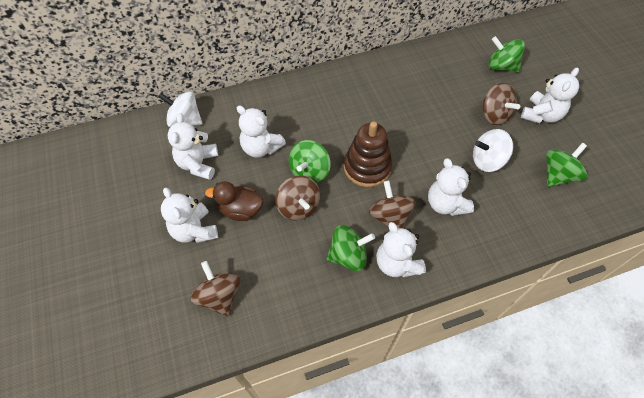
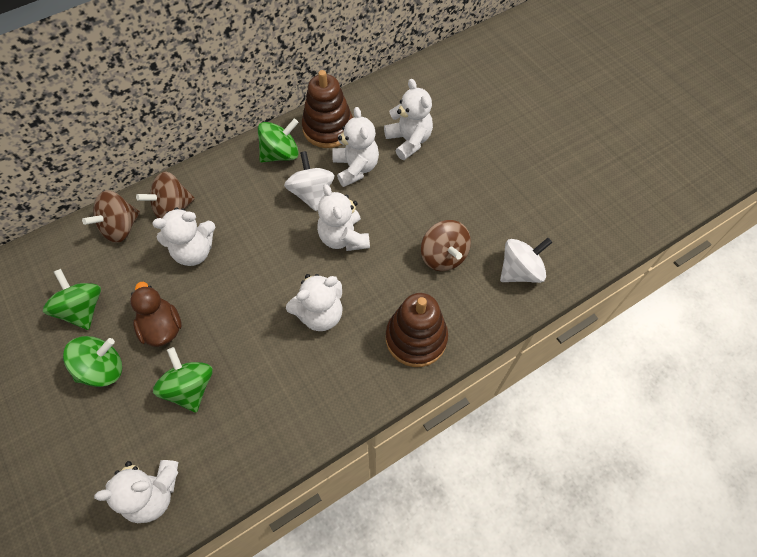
brown spinning top: [191,261,240,317] [275,175,320,220] [369,180,416,228] [481,83,520,125] = 4 -> [82,190,140,243] [136,171,195,218] [421,220,471,271] = 3
brown stacking toy: [344,121,392,187] = 1 -> [302,70,353,148] [386,293,448,367] = 2

